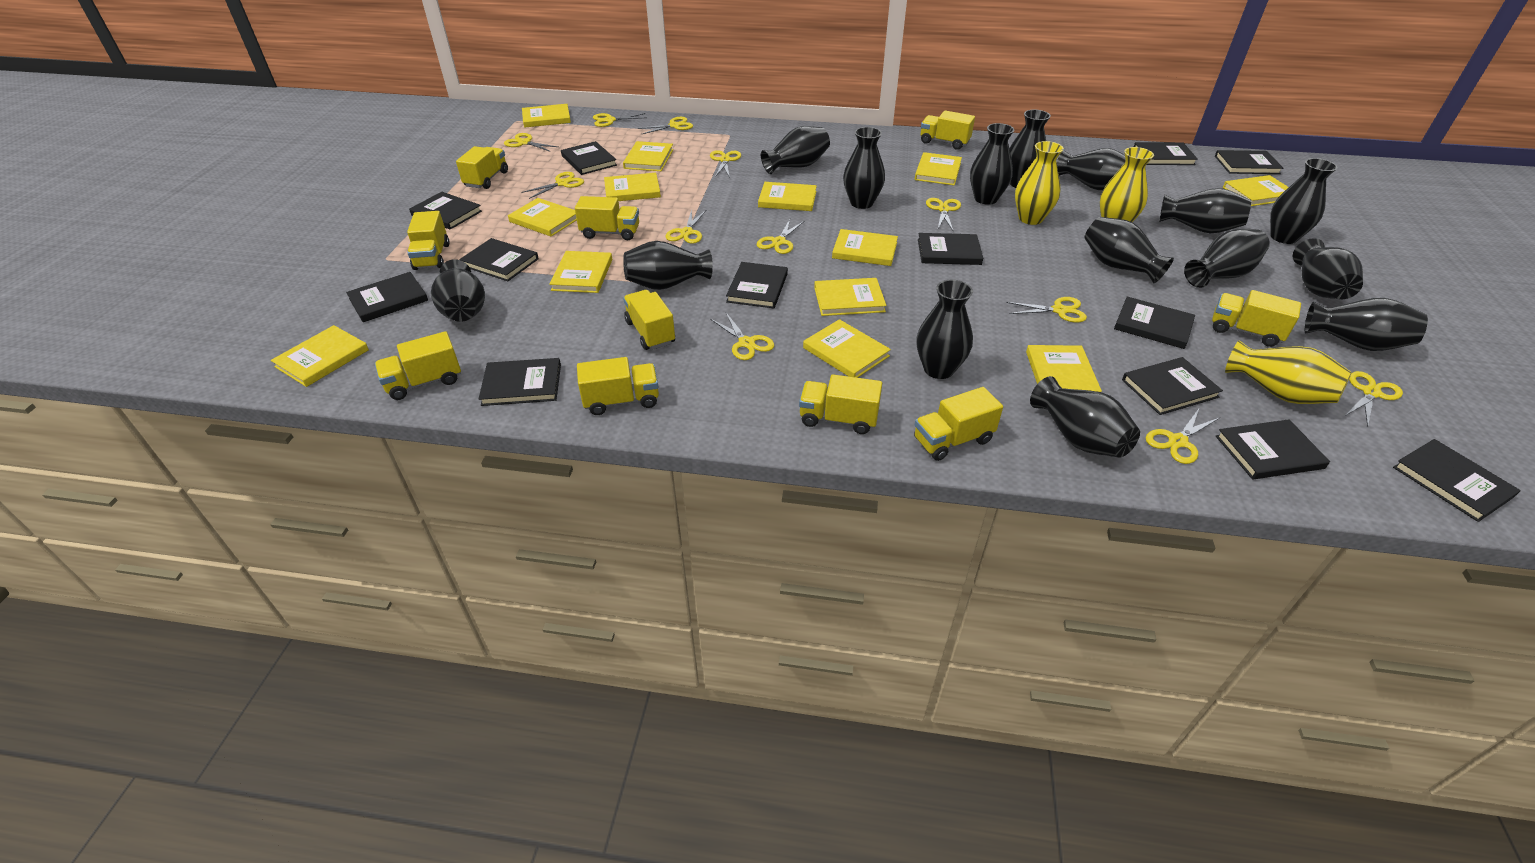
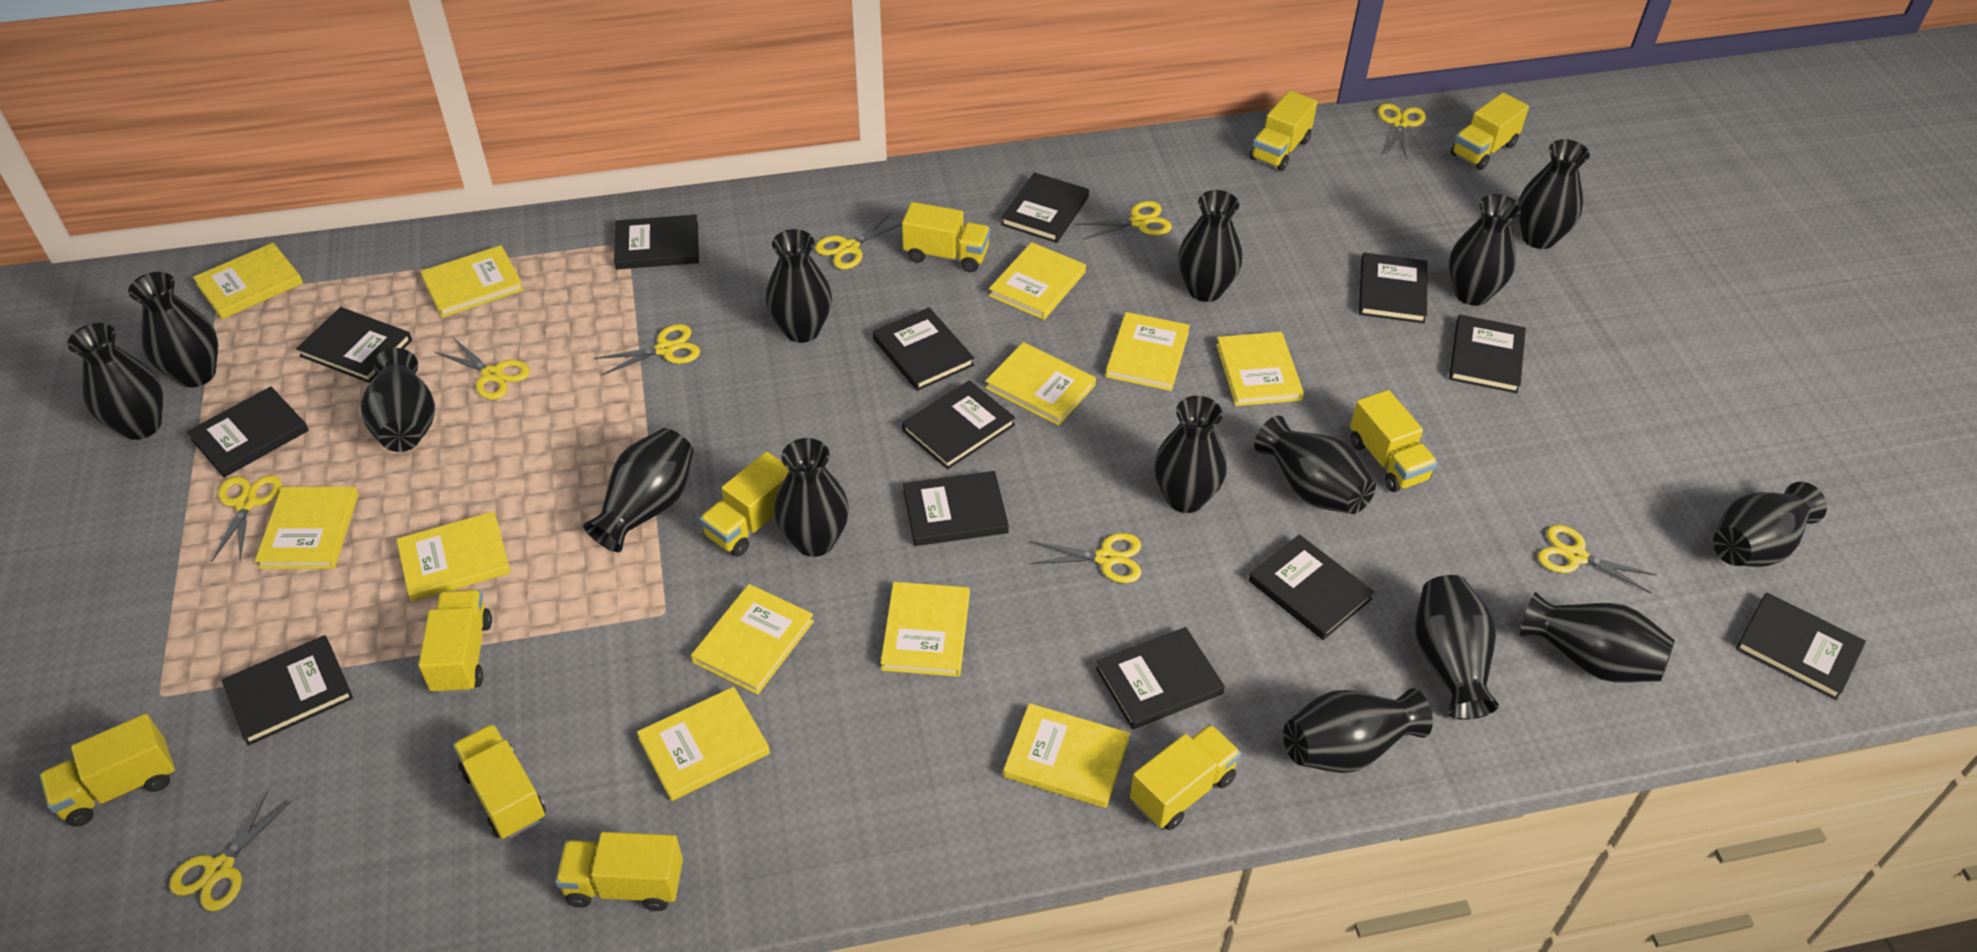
yellow book: [271,325,369,387] [508,198,577,237] [522,104,571,128] [549,251,612,293] [604,173,661,201] [623,141,673,171] [758,182,817,211] [803,319,891,378] [814,278,886,316] [832,229,898,266] [915,152,962,185] [1026,345,1102,392] [1223,175,1289,206] = 13 -> [193,243,303,319] [255,487,358,569] [396,511,511,602] [421,245,524,318] [637,687,770,801] [691,584,814,695] [881,582,970,677] [985,342,1096,426] [989,242,1086,320] [1003,703,1130,808] [1105,312,1190,391] [1216,332,1304,406] = 12
yellow scissors: [504,133,558,152] [521,172,584,199] [593,113,647,127] [637,117,693,134] [666,209,706,244] [710,150,741,178] [710,313,774,360] [756,219,804,254] [926,198,961,232] [1006,297,1087,323] [1146,407,1219,464] [1345,371,1403,427] = 12 -> [169,789,293,911] [212,475,282,561] [435,338,530,400] [594,324,700,376] [815,213,902,269] [1029,533,1141,583] [1076,201,1172,240] [1378,103,1426,160] [1538,525,1657,593] = 9
yellow vase: [1015,141,1064,225] [1100,147,1154,222] [1225,340,1352,404] = 3 -> none = 0

